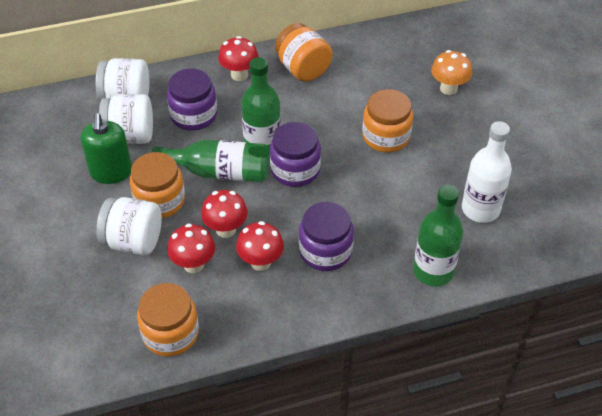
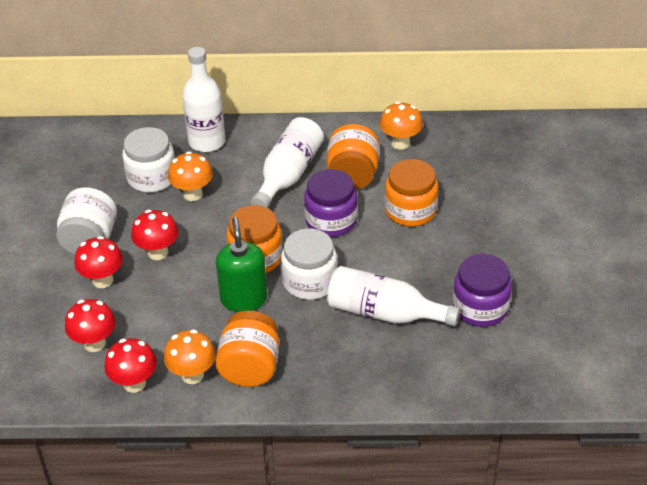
green bottle: [152,140,269,182] [241,57,281,156] [413,185,463,286] = 3 -> none = 0
orange mushroom: [431,50,472,95] = 1 -> [164,329,216,384] [168,151,213,201] [379,101,423,150] = 3
purple jar: [167,68,217,131] [270,122,321,187] [299,202,354,271] = 3 -> [304,169,358,237] [453,254,512,327] = 2
white bottle: [462,121,512,223] = 1 -> [182,47,225,152] [251,117,324,208] [327,266,460,326] = 3

